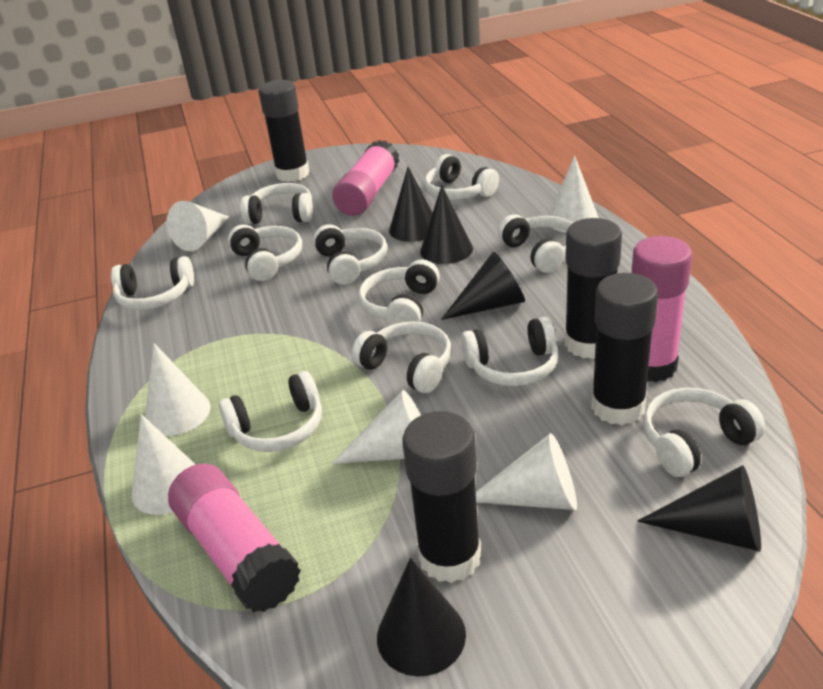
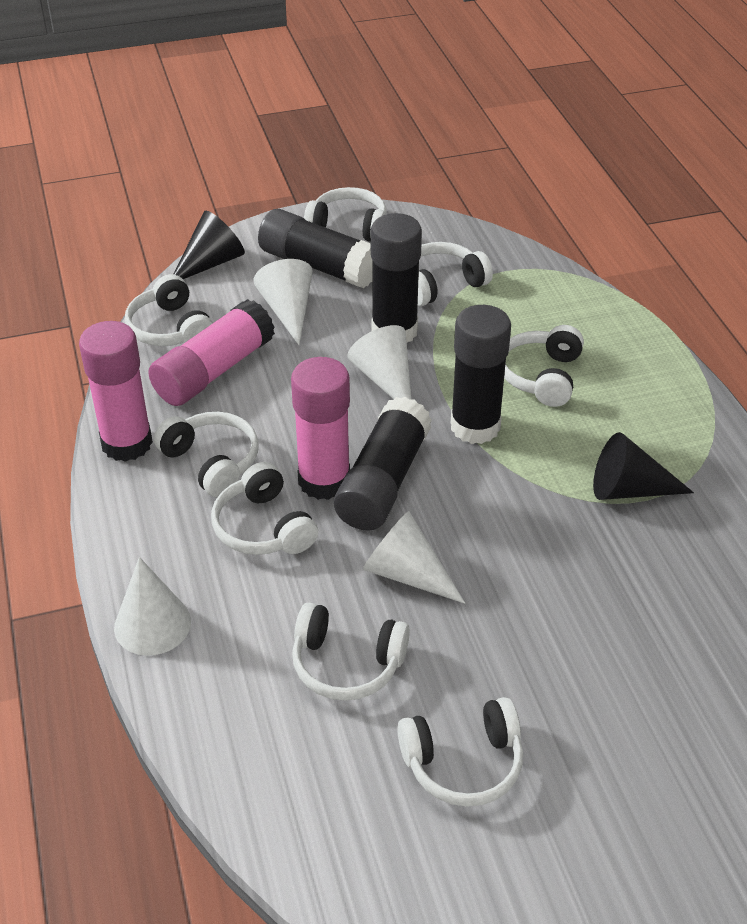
black cone: [377,558,466,677] [389,166,433,242] [420,185,473,264] [441,252,525,320] [637,465,761,552] = 5 -> [174,211,245,279] [593,432,694,500] = 2
white cone: [132,414,196,515] [145,343,211,436] [167,201,229,251] [331,390,421,464] [476,433,577,510] [548,156,599,233] = 6 -> [114,557,191,656] [254,259,313,345] [347,325,412,400] [363,511,465,604] = 4
white headphones: [111,256,194,310] [219,371,322,452] [228,224,302,281] [240,183,313,224] [313,224,388,285] [352,322,452,393] [358,259,440,325] [424,154,499,200] [461,317,558,386] [498,214,573,273] [643,388,765,477] = 11 -> [125,274,213,346] [154,412,258,497] [211,462,318,555] [292,602,410,701] [304,187,387,241] [397,697,523,807] [418,242,493,306] [504,325,584,407] = 8

